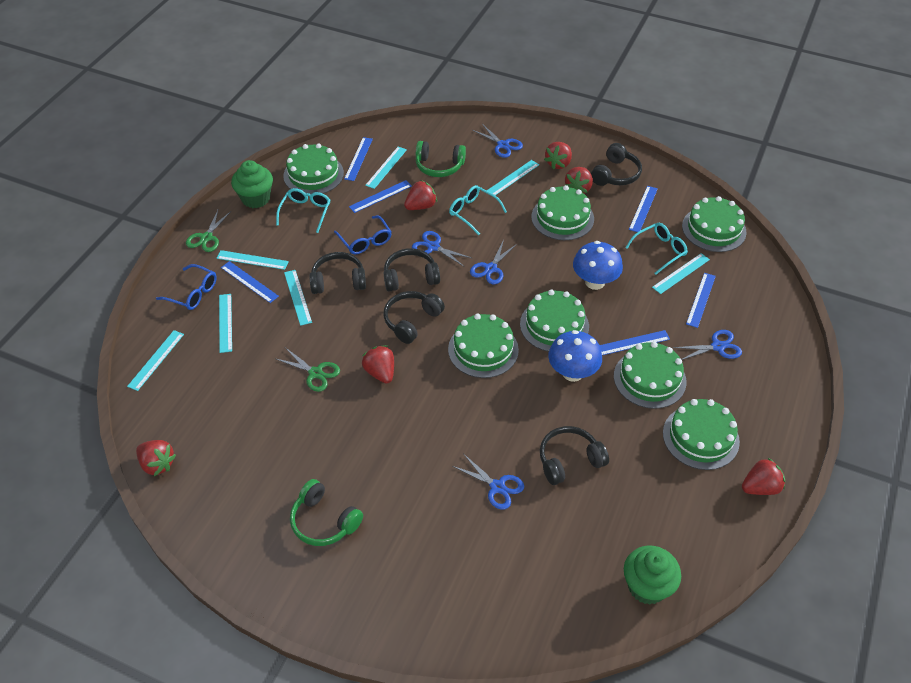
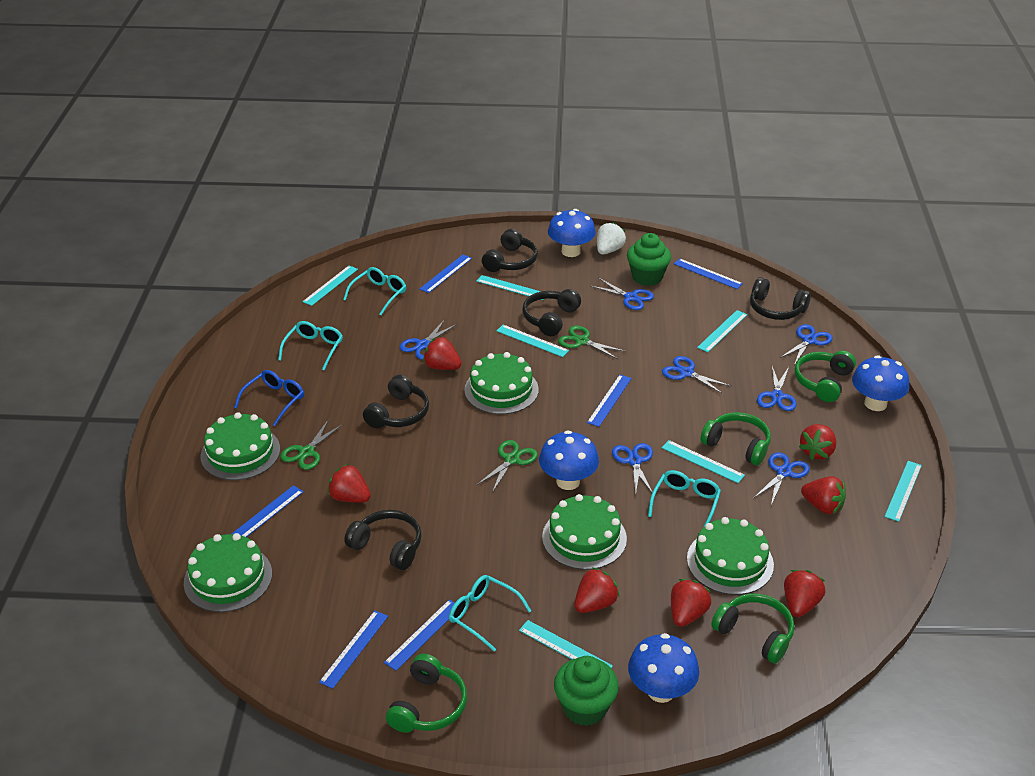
blue glasses: [156,264,217,310] [334,216,391,254] = 2 -> [234,370,304,426] = 1
blue mushroom: [548,330,602,382] [573,241,623,290] = 2 -> [539,431,599,490] [548,209,596,257] [628,633,699,703] [852,355,909,411] = 4
blue scissors: [412,231,472,267] [453,454,524,510] [470,240,517,284] [473,124,523,158] [673,330,742,360] = 5 -> [400,319,457,360] [591,278,654,310] [612,443,653,496] [662,356,731,394] [754,452,810,505] [757,366,797,411] [780,324,833,365] = 7
green cake: [283,143,344,194] [448,314,519,378] [520,290,589,352] [531,185,594,240] [614,342,687,409] [663,399,740,470] [682,196,747,252] = 7 -> [184,533,272,612] [201,412,280,480] [464,352,539,414] [542,494,627,570] [687,517,774,595] = 5
green headphones: [290,479,363,546] [416,141,466,177] = 2 -> [386,654,467,733] [701,412,771,465] [711,594,794,664] [795,351,856,402] = 4
green scissors: [186,210,231,252] [274,348,340,392] = 2 -> [280,419,343,470] [477,440,538,493] [558,325,626,359] = 3
red strawberry: [136,440,176,476] [362,345,394,384] [404,180,437,210] [544,142,572,169] [565,167,593,194] [742,457,785,495] = 6 -> [327,464,371,503] [423,336,462,370] [574,567,620,613] [671,579,711,627] [784,570,825,617] [799,424,836,460] [801,476,846,514] = 7
turquoise glasses: [276,188,330,233] [449,185,507,235] [625,223,688,275] = 3 -> [278,321,343,370] [343,267,406,315] [449,575,531,651] [648,470,721,527] = 4
white strawberry: none = 0 -> [597,222,626,254] = 1

